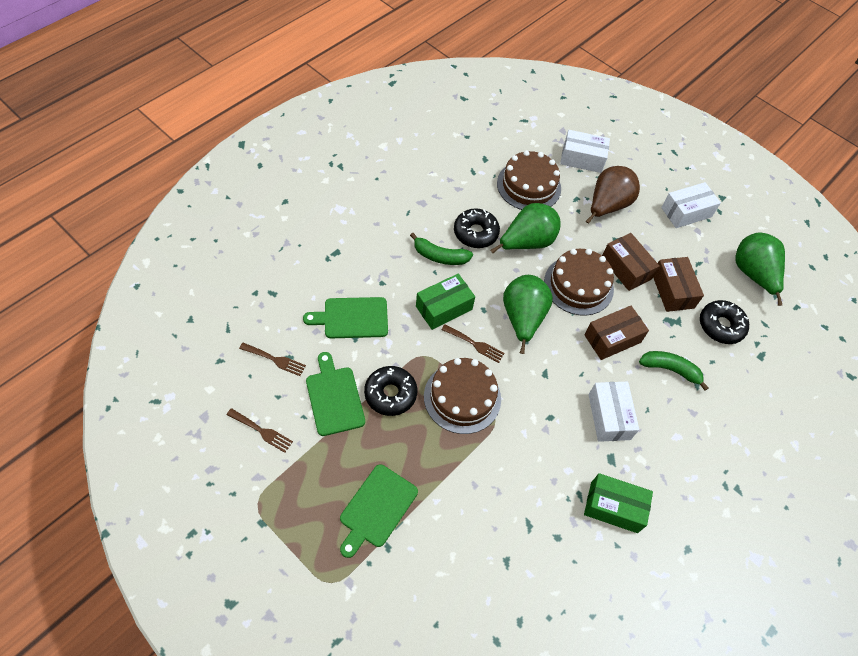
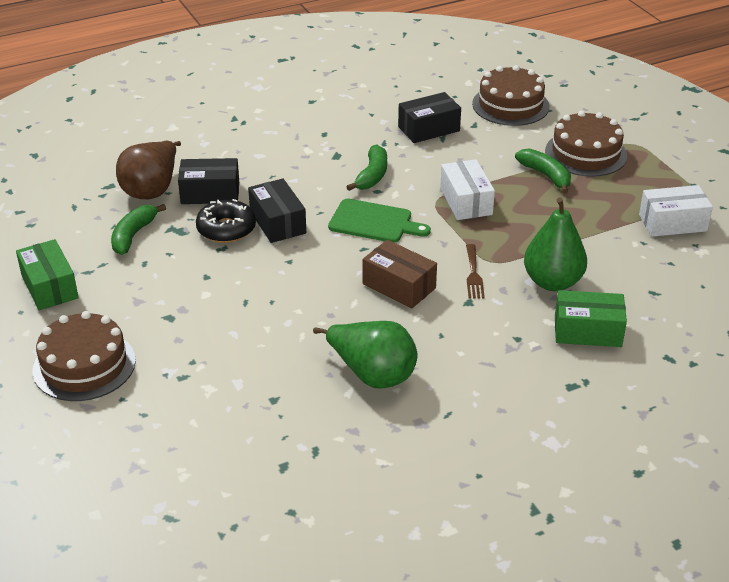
black box: none = 0 -> [178,158,239,204] [248,179,306,243] [398,92,461,143] = 3
black donut: [364,366,417,416] [454,209,500,248] [700,300,749,344] = 3 -> [196,199,256,243] = 1
brown box: [584,306,649,360] [602,233,660,291] [653,257,704,312] = 3 -> [363,240,437,308] = 1
brown fork: [227,408,293,453] [239,343,306,376] [441,324,505,363] = 3 -> [466,244,485,298] = 1
green banana: [410,233,473,265] [639,351,709,391] = 2 -> [111,204,166,255] [346,144,387,191] [515,149,571,194] = 3
green cutting board: [303,297,388,338] [306,352,365,436] [340,464,418,558] = 3 -> [328,199,431,243] = 1
green pear: [490,203,561,253] [503,275,553,354] [735,233,785,306] = 3 -> [313,321,418,388] [524,198,587,291] = 2
white box: [560,130,610,173] [589,382,639,442] [661,182,721,228] = 3 -> [440,159,495,220] [639,185,713,237] = 2

